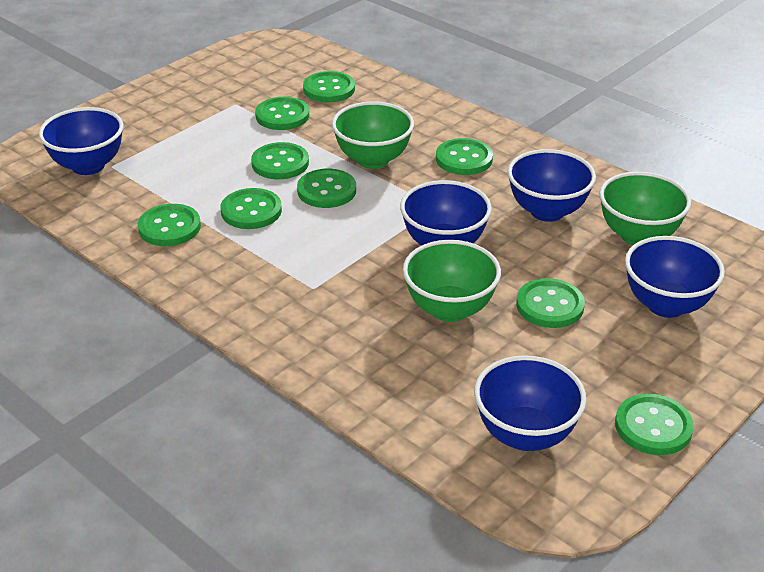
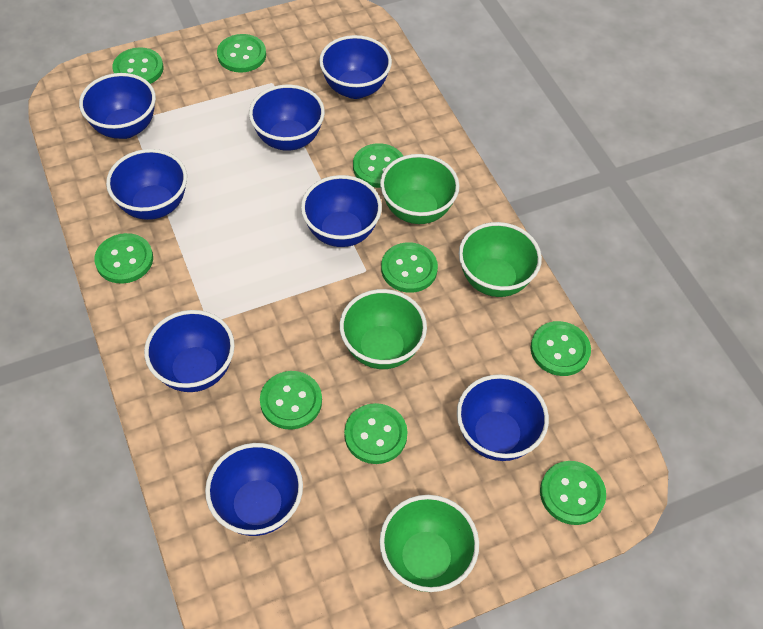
blue bowl: [39,107,123,175] [400,180,492,246] [474,355,587,451] [508,149,596,222] [625,236,725,318] = 5 -> [79,73,156,139] [106,149,187,220] [144,310,235,392] [205,443,303,536] [249,85,325,151] [301,175,382,247] [319,35,392,99] [457,374,549,461] = 8
green bowl: [332,101,414,169] [403,240,501,322] [599,172,691,245] = 3 -> [340,289,427,369] [379,495,479,592] [380,154,459,224] [459,222,542,297] = 4

